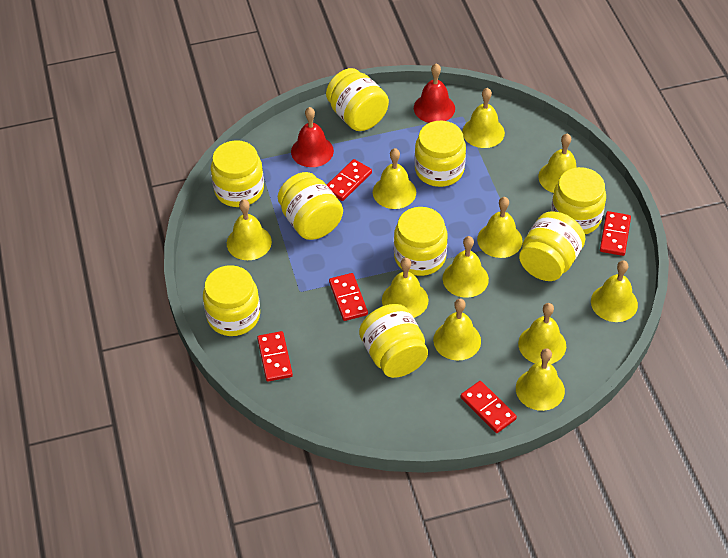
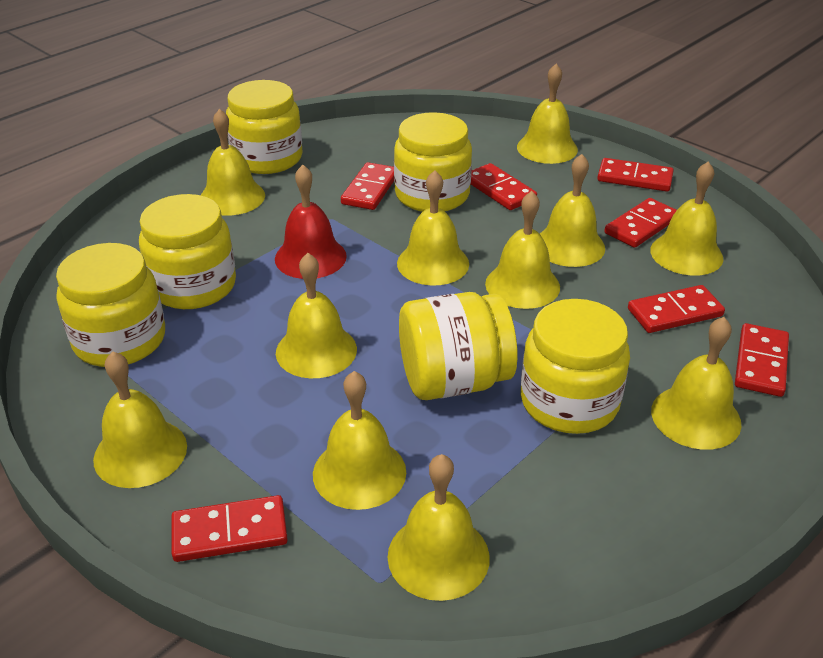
red bell: [291,107,334,167] [414,63,455,123] = 2 -> [275,165,347,279] = 1
red domino: [257,331,293,382] [327,159,372,201] [329,273,368,321] [461,381,517,433] [600,211,631,256] = 5 -> [172,495,288,562] [341,162,394,210] [471,163,537,210] [597,158,674,192] [604,198,677,248] [628,285,725,333] [735,323,789,397] = 7
yellow jar: [203,265,260,336] [211,140,264,207] [278,172,343,240] [326,68,389,131] [359,304,428,378] [394,207,447,276] [414,121,466,187] [519,211,586,281] [551,167,606,234] = 9 -> [56,243,165,367] [139,194,236,309] [226,80,303,174] [394,112,472,212] [399,292,518,400] [521,299,630,434] = 6

